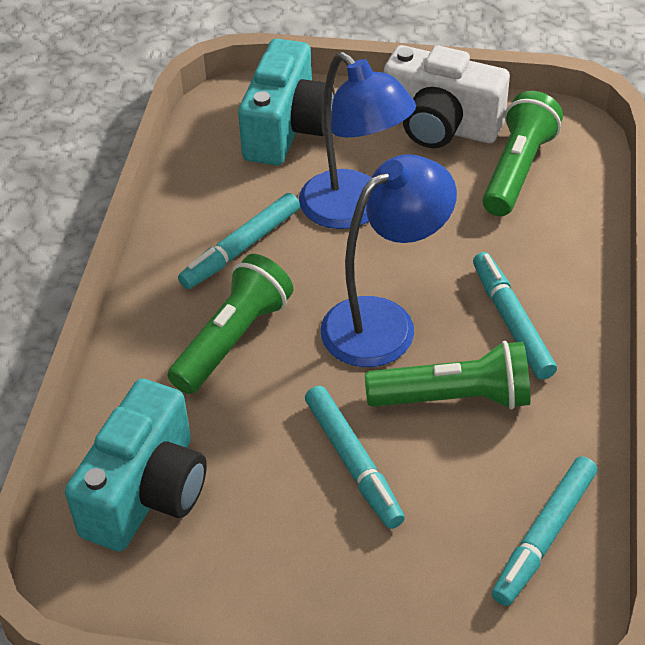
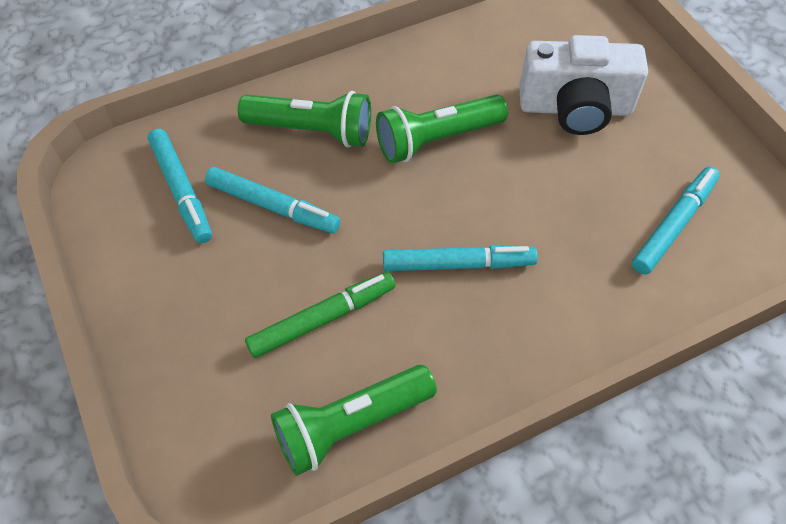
blue lamp: [299,52,416,229] [321,154,457,367] = 2 -> none = 0
green marker: none = 0 -> [245,272,396,358] = 1
turquoise camera: [65,379,207,551] [238,39,335,165] = 2 -> none = 0

